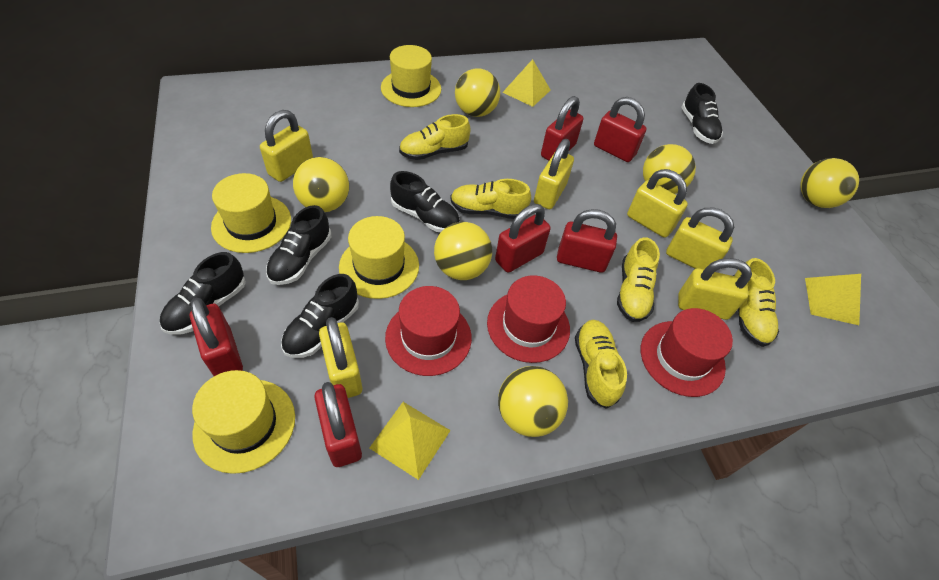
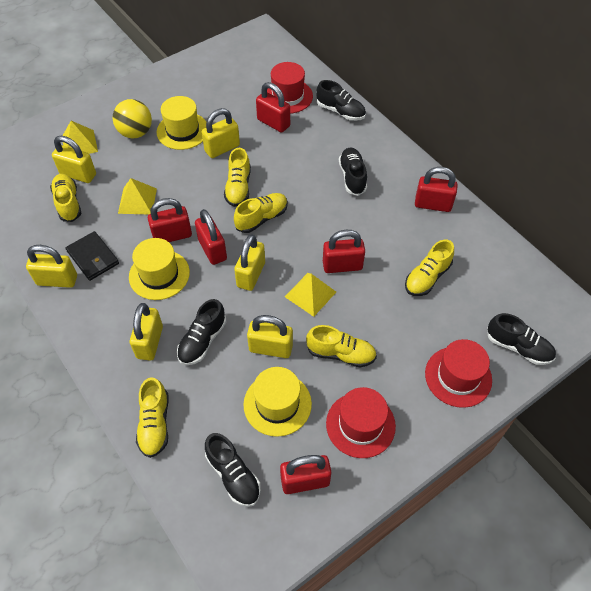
black wallet: none = 0 -> [66,231,119,281] = 1
yellow ball: [293,157,349,212] [434,222,492,280] [455,68,500,117] [498,366,568,437] [643,144,696,194] [800,158,859,208] = 6 -> [113,99,152,139] = 1
yellow hat: [192,370,295,474] [211,173,291,253] [339,216,419,299] [381,45,441,107] = 4 -> [129,238,190,300] [157,96,206,150] [243,367,312,437] = 3
yellow shoe: [399,114,471,160] [450,179,531,219] [575,320,627,409] [617,237,660,322] [733,258,779,347] = 5 -> [50,174,81,222] [136,377,169,458] [224,148,251,207] [234,193,288,233] [306,325,377,368] [405,240,454,296] = 6

